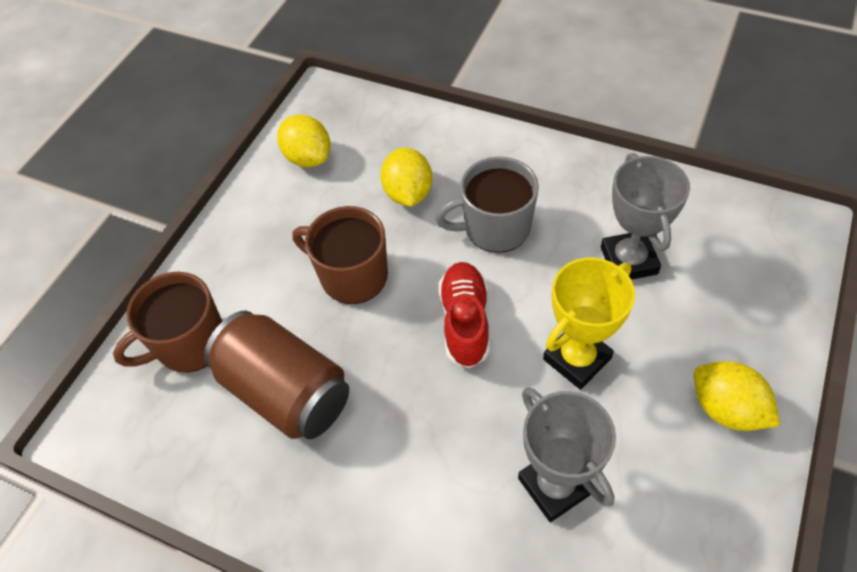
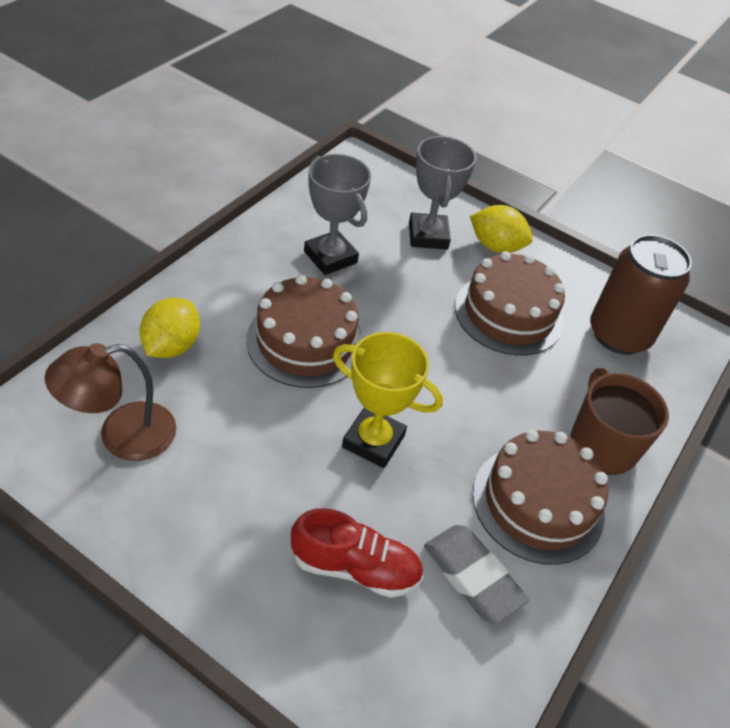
brown cake: none = 0 -> [246,275,364,388] [455,251,565,356] [473,430,608,565] = 3
brown lamp: none = 0 -> [45,343,177,461] = 1
brown mug: [113,272,222,372] [292,206,388,304] = 2 -> [571,368,669,475] = 1
grey eraser: none = 0 -> [424,525,529,624] = 1
grey mug: [435,157,539,253] = 1 -> none = 0
yellow lemon: [277,114,330,167] [380,147,432,207] [694,361,780,431] = 3 -> [140,298,200,358] [470,205,533,253] = 2

